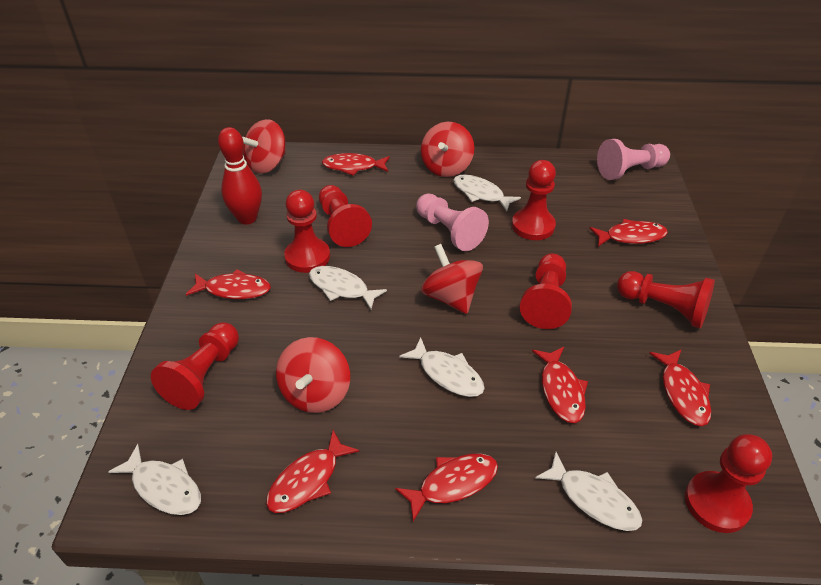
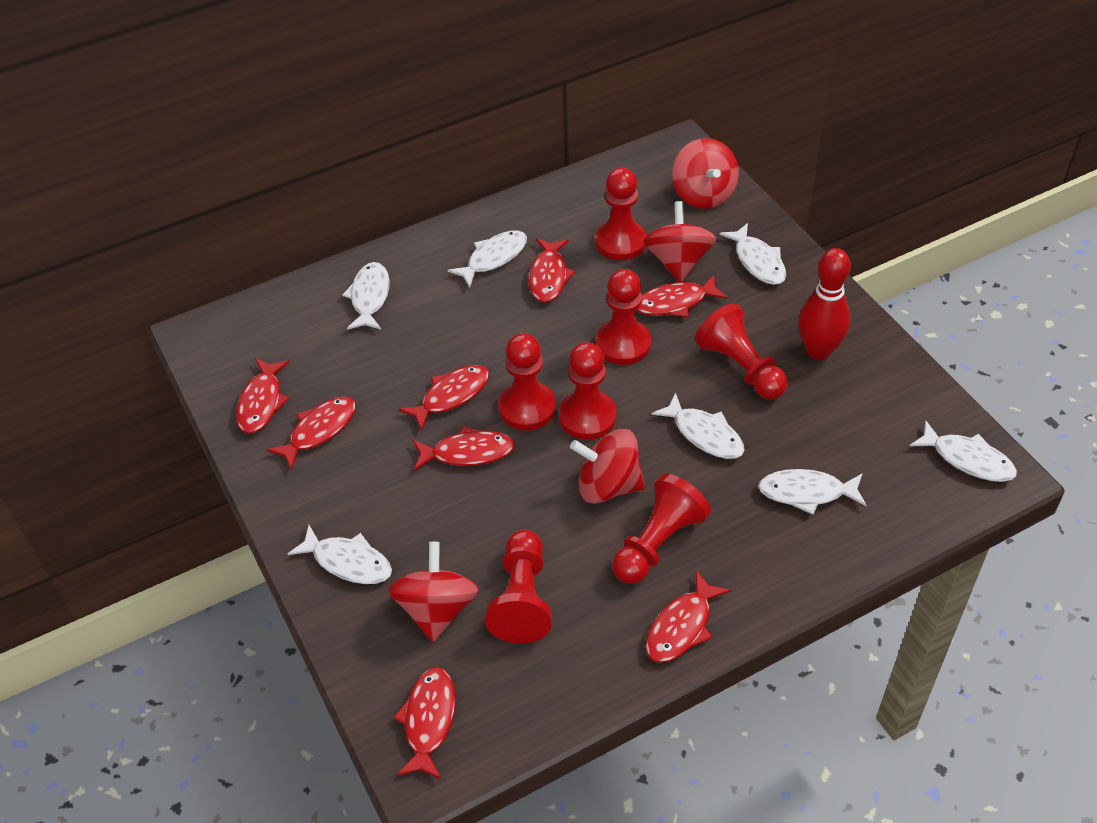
pink pawn: [416,194,489,251] [597,139,670,180] = 2 -> none = 0
red fish: [186,269,271,299] [266,430,359,513] [322,153,390,176] [395,454,498,522] [532,347,588,423] [589,219,668,246] [649,350,711,426] = 7 -> [236,359,290,434] [267,397,356,470] [393,667,456,779] [399,365,489,431] [413,426,515,471] [529,238,576,303] [636,275,728,317] [645,571,731,663] = 8
white fish: [108,444,201,515] [309,266,387,309] [399,337,485,397] [453,175,521,211] [535,452,642,531] = 5 -> [288,525,392,584] [342,262,390,330] [447,230,527,288] [652,392,745,459] [719,223,786,285] [758,469,866,515] [910,420,1017,482] = 7

